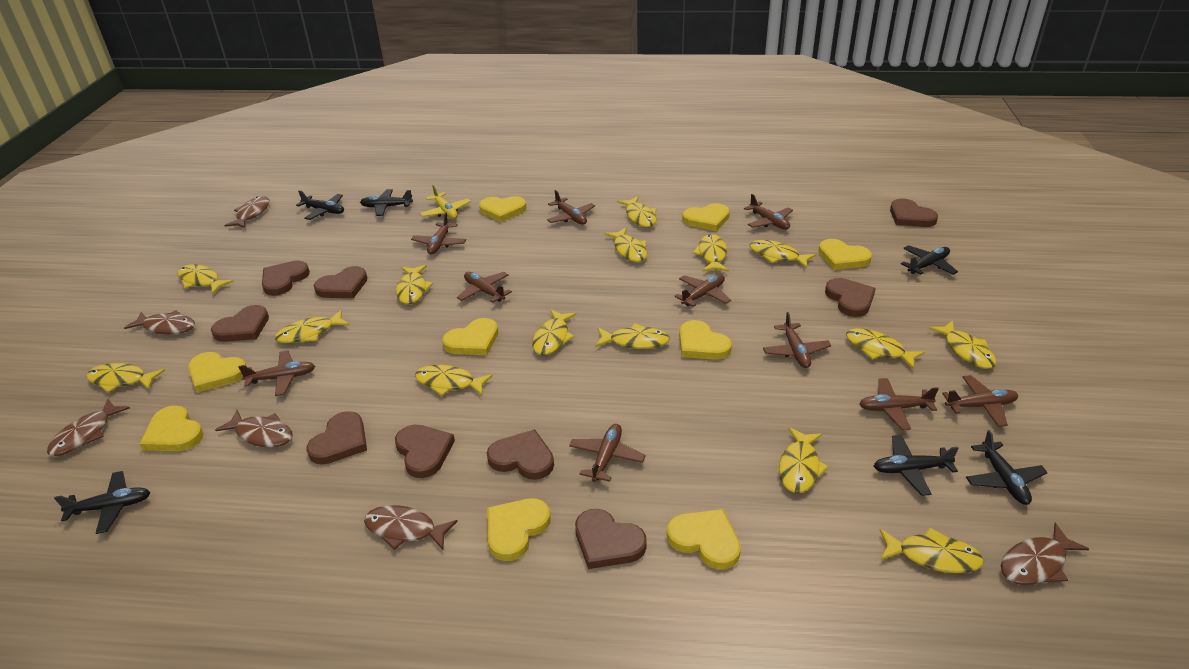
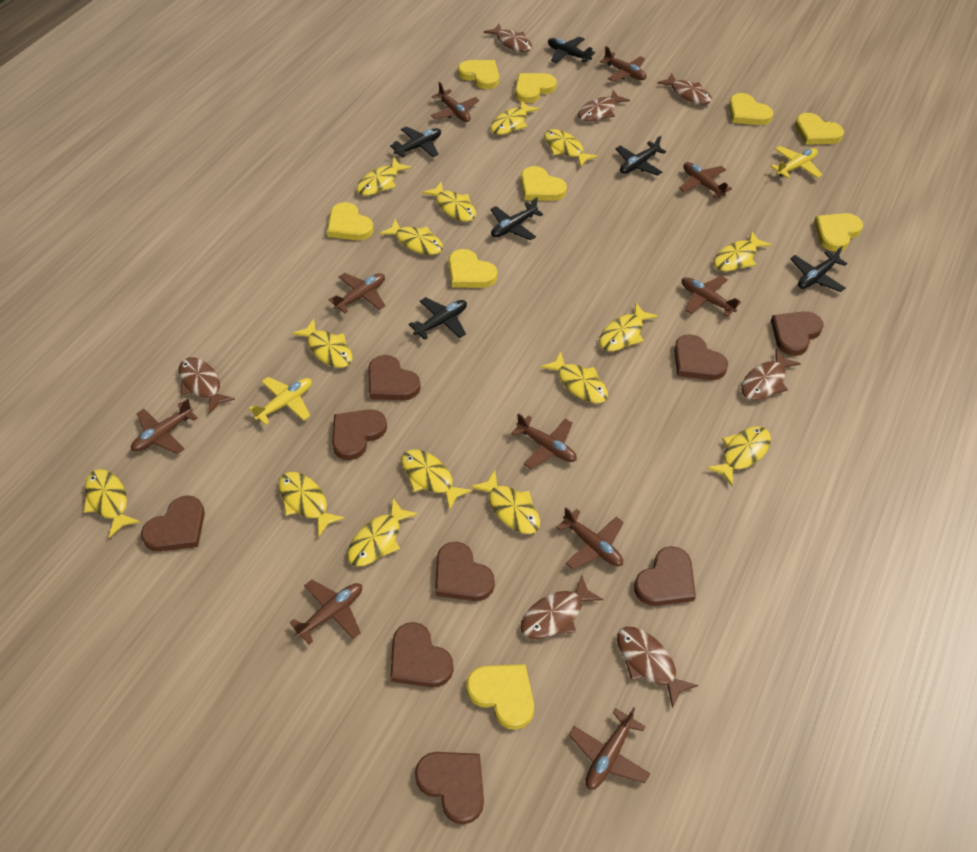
brown fish: [47,399,130,456] [124,310,195,335] [215,410,293,448] [224,196,269,229] [364,505,458,550] [1001,523,1089,585] = 6 -> [179,357,235,414] [484,24,532,52] [521,575,603,639] [578,90,630,122] [617,627,698,708] [657,73,712,105] [741,349,801,400] = 7
yellow plane: [420,185,471,219] = 1 -> [249,377,312,425] [771,146,822,178] = 2

